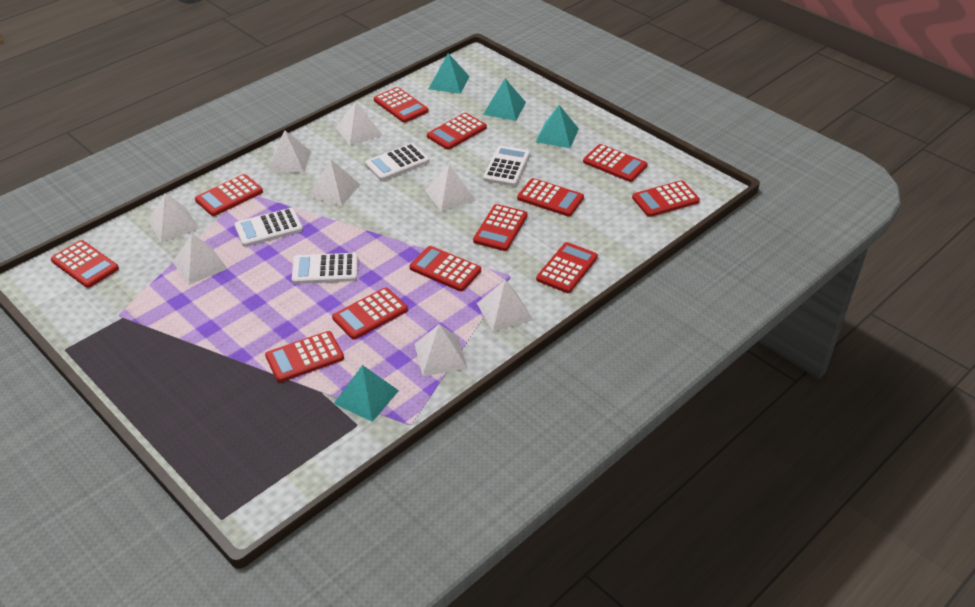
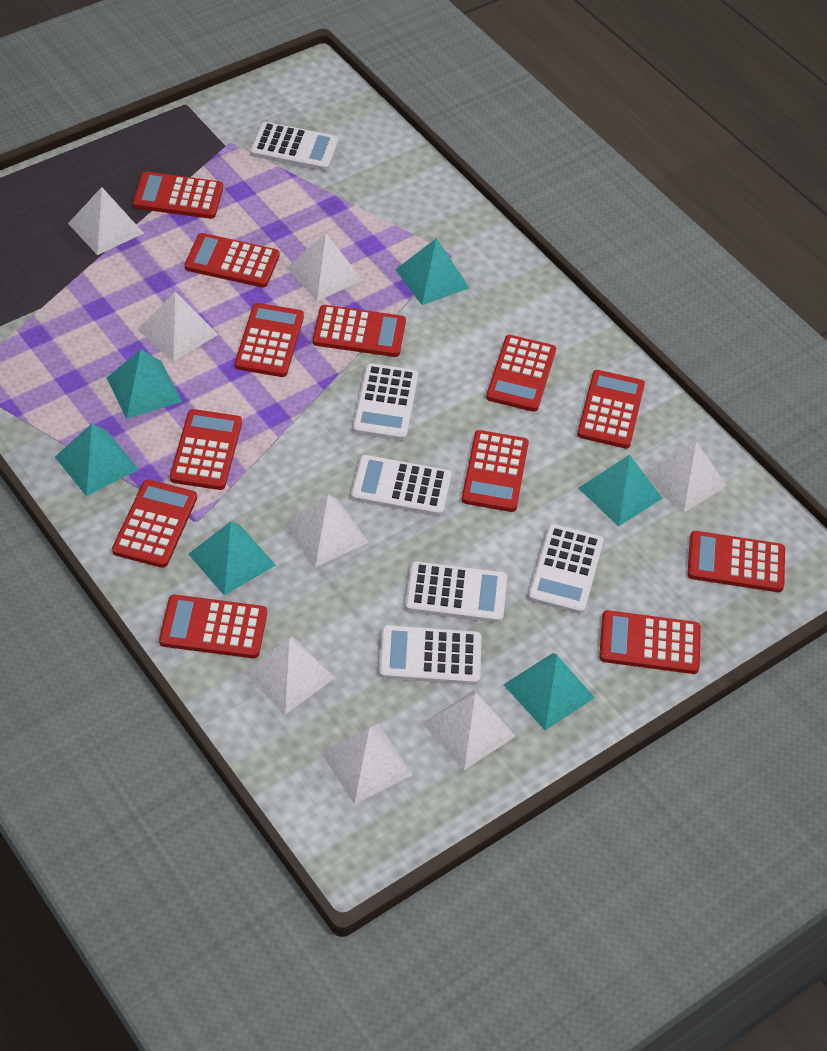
turquoise pyramid: [334,365,399,422] [429,53,469,94] [483,79,526,121] [536,105,579,148] = 4 -> [55,424,139,496] [107,349,182,419] [189,521,276,596] [395,238,470,305] [503,653,595,730] [579,455,662,527] = 6
white calculator: [234,208,303,247] [292,253,358,284] [365,143,429,181] [483,145,530,186] = 4 -> [250,122,339,171] [351,455,452,516] [353,363,419,440] [379,625,481,685] [405,561,507,623] [528,524,604,614] = 6

